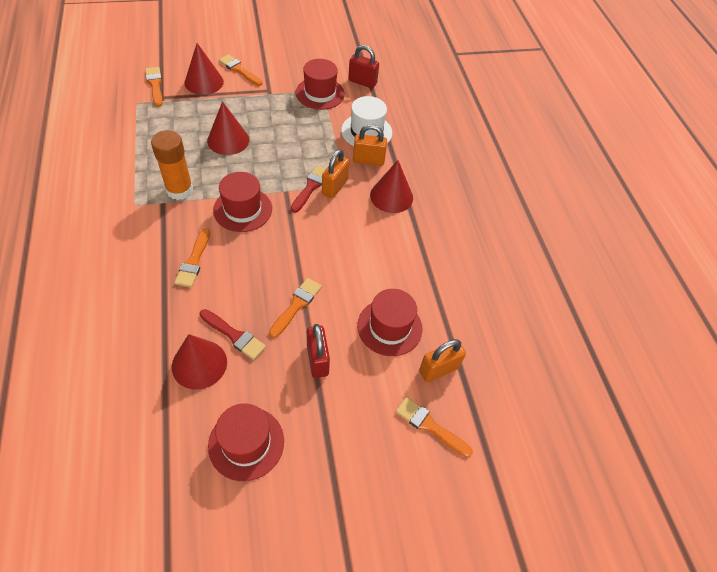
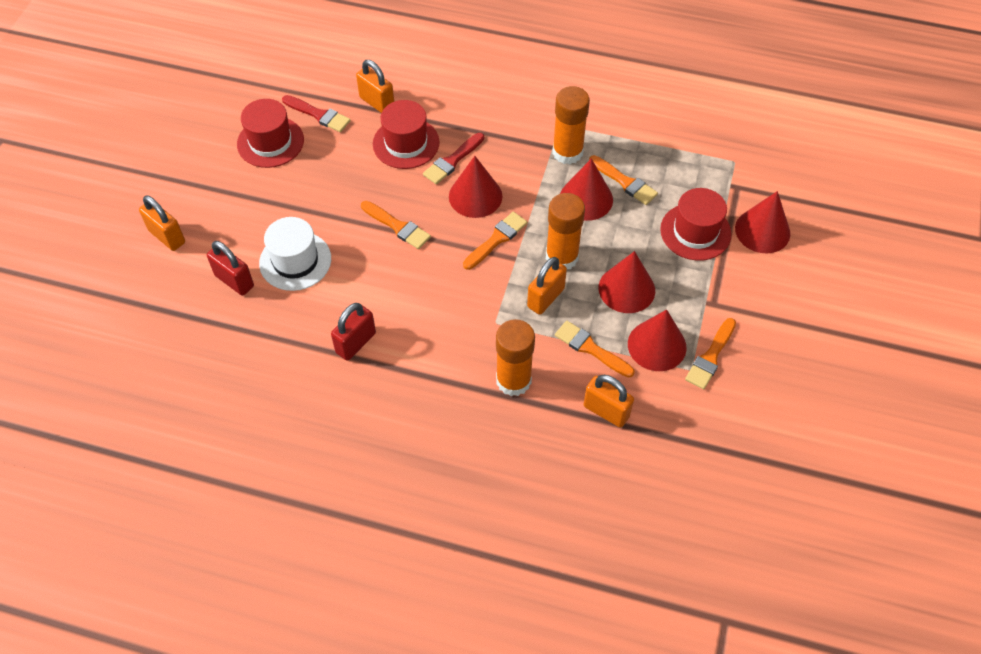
orange glue stick: [151,130,193,200] = 1 -> [496,319,535,396] [546,193,585,269] [552,86,590,164] = 3
orange padlock: [322,149,349,198] [353,124,387,166] [419,339,466,382] = 3 -> [139,196,185,251] [356,60,394,113] [527,257,567,315] [583,375,634,428] = 4
red cone: [172,334,227,390] [185,43,224,95] [207,101,249,155] [370,160,413,213] = 4 -> [449,156,503,218] [560,158,613,221] [599,251,655,313] [628,309,687,371] [735,191,790,253] = 5
red hat: [208,403,284,481] [213,172,272,232] [296,59,345,110] [357,289,423,356] = 4 -> [237,99,304,168] [373,100,440,169] [660,188,732,261] = 3

